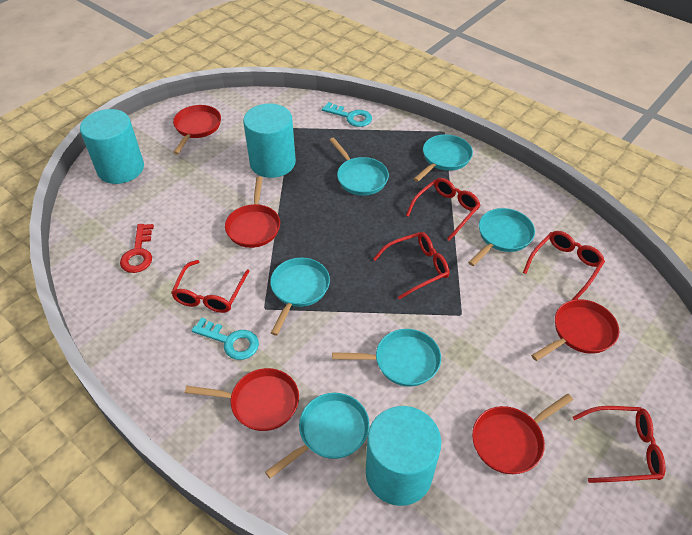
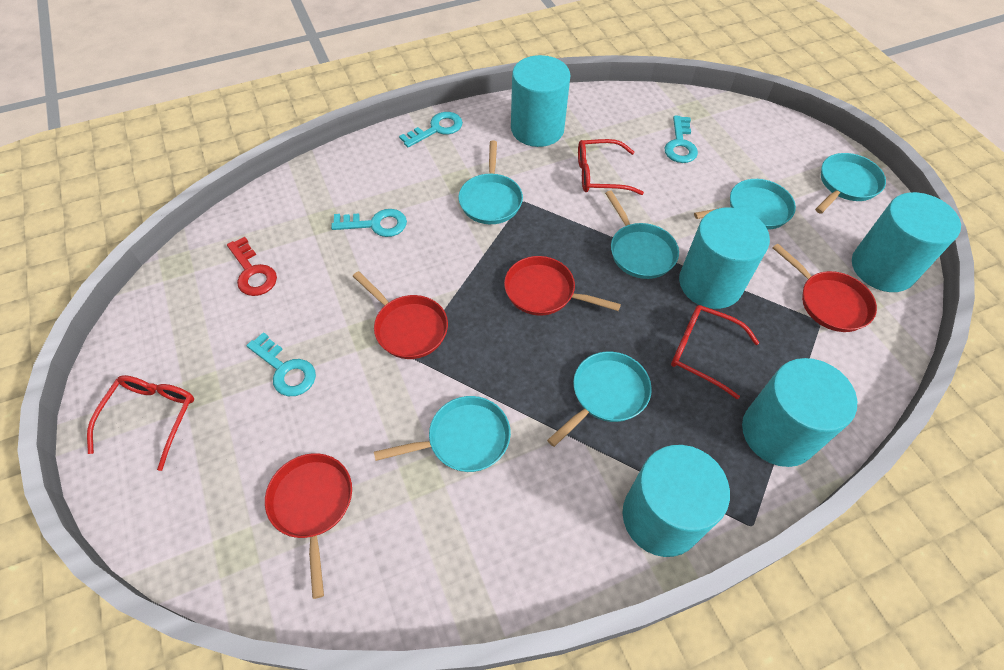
red glasses: [171,260,250,313] [373,232,449,300] [406,178,480,241] [523,231,605,300] [573,406,665,483] = 5 -> [87,375,194,471] [578,139,644,195] [671,305,759,400] = 3
red pan: [173,105,221,154] [185,368,299,431] [225,176,280,248] [472,394,573,474] [531,299,619,361] = 5 -> [265,453,352,599] [353,271,448,359] [504,256,621,316] [773,244,877,332] = 4
turquoise cylinder: [80,109,144,184] [243,103,296,178] [366,406,441,506] = 3 -> [511,55,571,147] [623,445,730,557] [679,208,770,309] [742,358,857,467] [852,192,961,292] = 5
turquoise key: [191,317,259,360] [322,102,372,127] = 2 -> [246,332,316,396] [331,209,407,237] [399,112,463,148] [664,116,698,163] = 4

